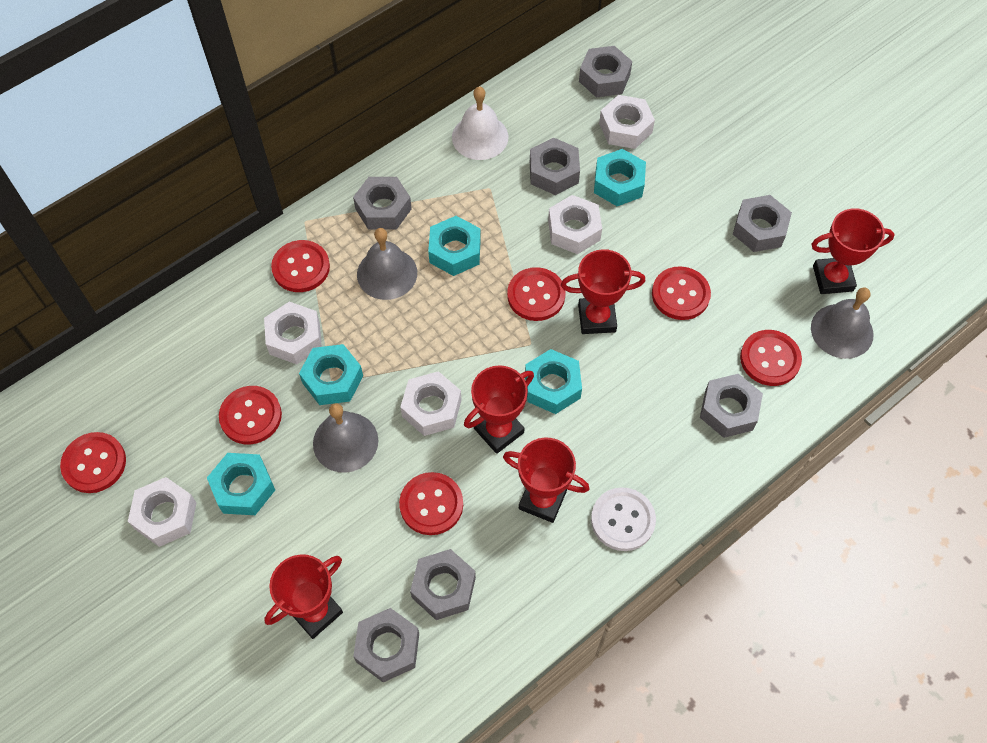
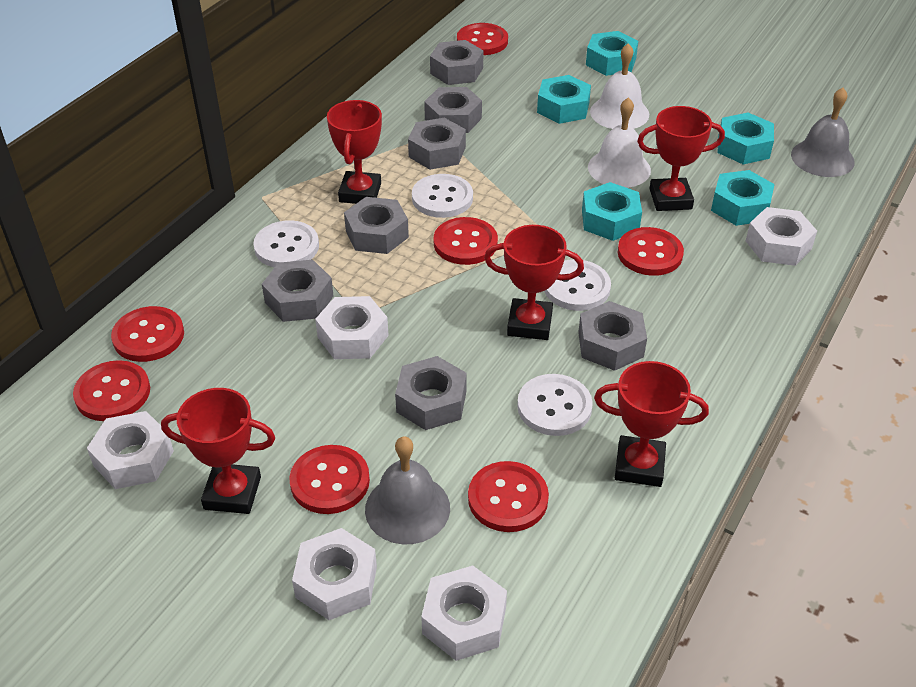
grey bell: [313,403,378,473] [357,228,417,300] [811,287,874,359] = 3 -> [365,436,450,544] [791,88,855,177] = 2
white bell: [452,86,508,160] = 1 -> [588,97,651,188] [590,43,649,129] = 2
white button: [591,487,656,551] = 1 -> [254,220,319,268] [412,174,473,218] [517,374,593,436] [544,259,611,311] = 4

